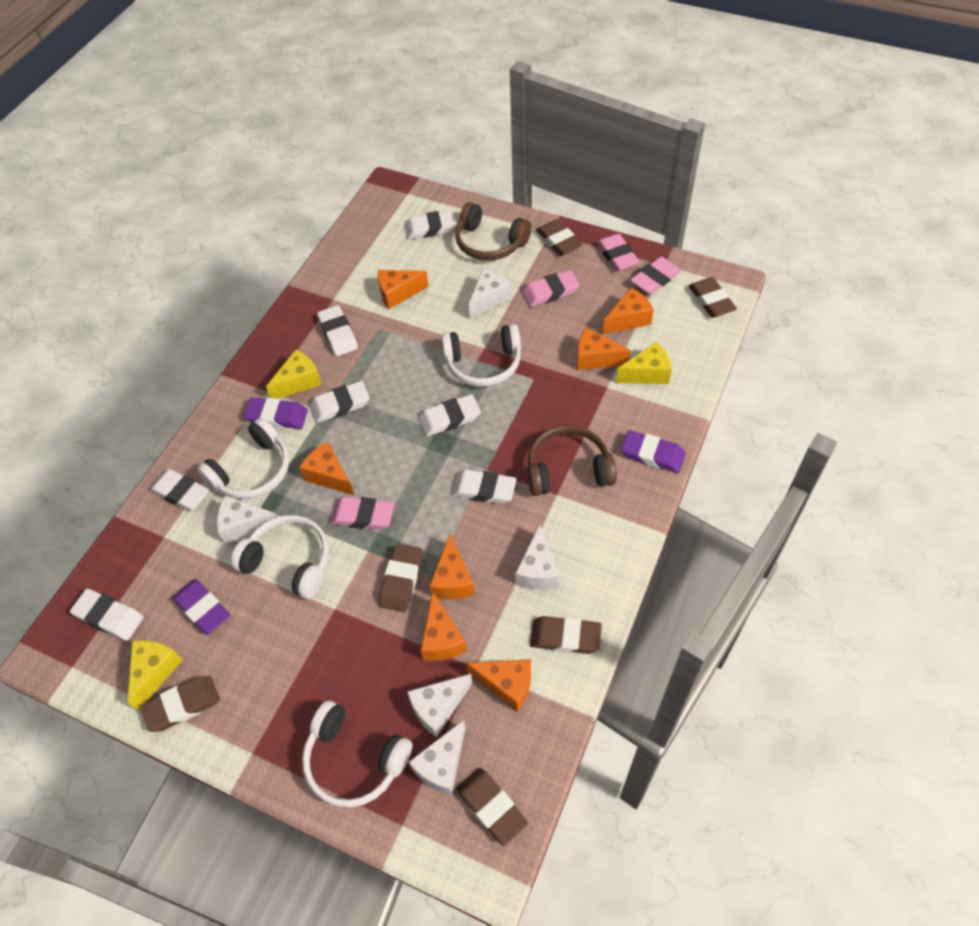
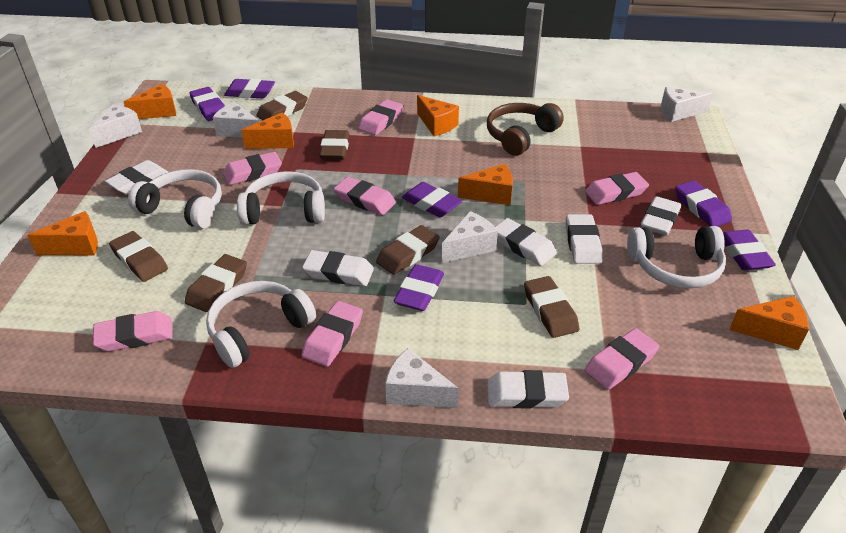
brown headphones: [455,202,531,260] [528,425,617,496] = 2 -> [487,103,564,156] = 1
orange cheese: [299,442,355,496] [378,270,429,309] [420,592,467,661] [429,534,475,600] [466,659,531,712] [577,327,631,370] [603,288,654,334] = 7 -> [28,211,98,256] [124,84,176,119] [241,113,294,149] [417,95,459,136] [458,164,513,205] [729,296,809,350] = 6
pink eraser: [330,496,394,530] [522,270,579,307] [596,234,640,271] [630,257,681,294] = 4 -> [93,311,173,352] [223,152,282,185] [301,301,363,367] [334,177,396,215] [358,99,403,135] [584,328,659,390] [585,172,649,205] = 7
purple eraser: [172,579,230,635] [243,398,308,429] [621,430,686,473] = 3 -> [189,87,225,121] [224,78,275,99] [394,264,444,311] [402,182,462,217] [675,180,732,226] [723,230,776,270] = 6
white eraser: [70,589,144,641] [150,469,209,511] [310,381,369,423] [317,305,358,356] [405,210,457,239] [419,394,481,436] [451,469,517,504] = 7 -> [105,160,168,195] [302,250,374,286] [487,370,569,409] [495,218,557,266] [566,214,603,264] [641,196,681,235] = 6
yellow cheese: [127,640,183,711] [266,350,322,399] [616,342,672,384] = 3 -> none = 0

